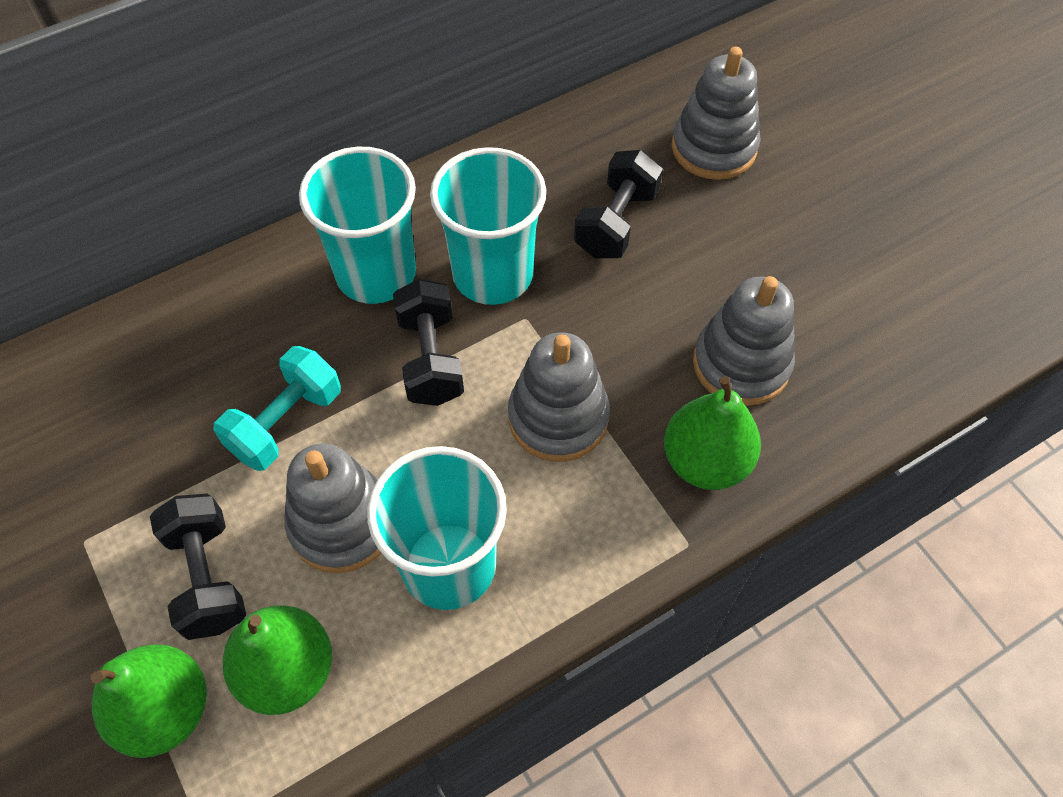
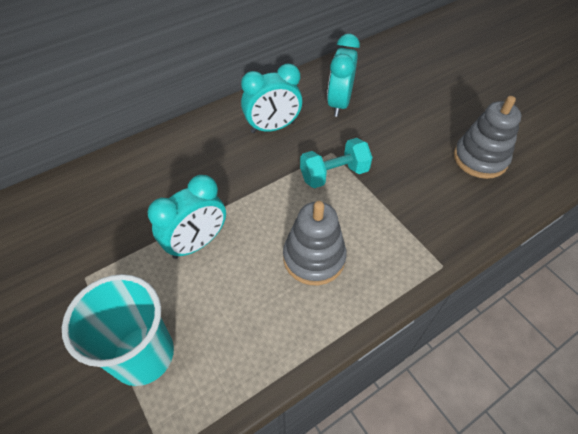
black dumbbell: [150,494,246,640] [393,279,464,406] [574,150,663,258] = 3 -> none = 0
green pear: [91,644,207,758] [223,606,332,715] [664,376,761,490] = 3 -> none = 0
grey stacking toy: [285,443,381,573] [508,332,610,462] [672,47,760,180] [693,276,795,406] = 4 -> [283,201,347,285] [454,96,521,179] = 2
turquoise clock: none = 0 -> [148,175,226,259] [241,64,302,133] [327,34,360,117] = 3
turquoise cup: [299,147,416,304] [367,446,507,610] [430,147,546,305] = 3 -> [62,274,174,386] = 1

